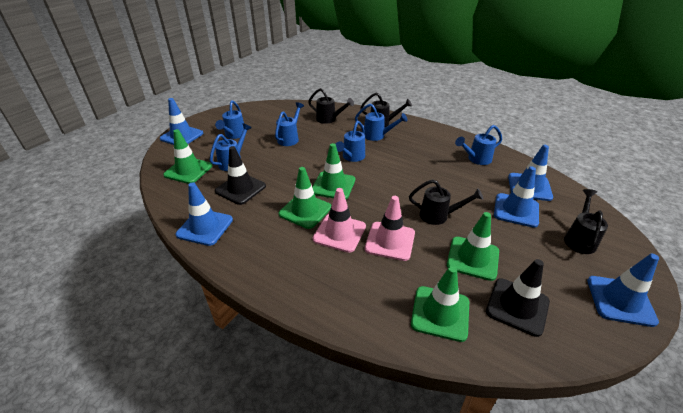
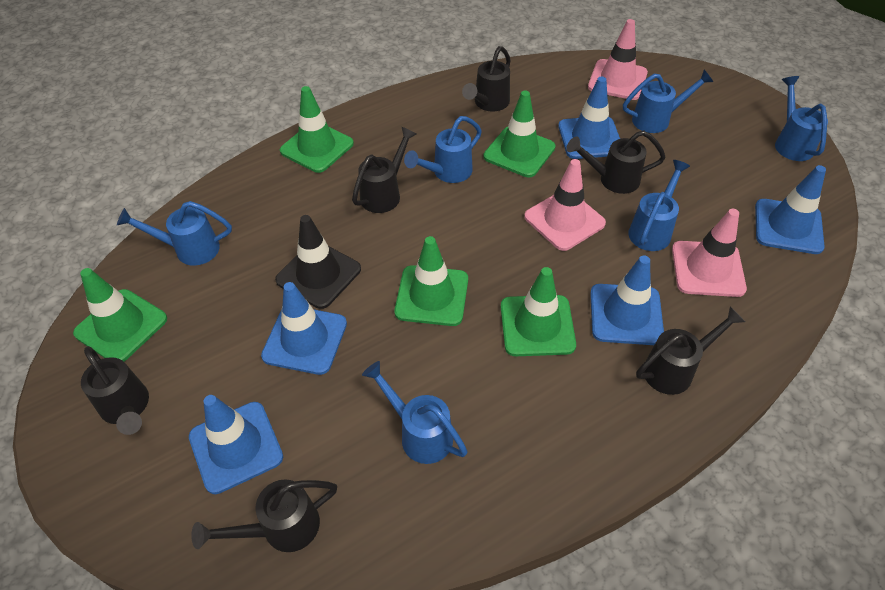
black traffic cone: [215,146,266,205] [486,259,550,337] = 2 -> [275,215,361,309] = 1
black watering can: [308,88,354,124] [360,93,412,127] [409,179,483,225] [564,189,608,254] = 4 -> [81,346,149,435] [191,479,337,552] [352,127,416,213] [462,46,511,111] [566,130,666,194] [636,306,745,395] = 6
pink traffic cone: [313,188,366,253] [365,196,415,261] = 2 -> [524,159,606,251] [588,19,648,100] [672,209,747,297] = 3

